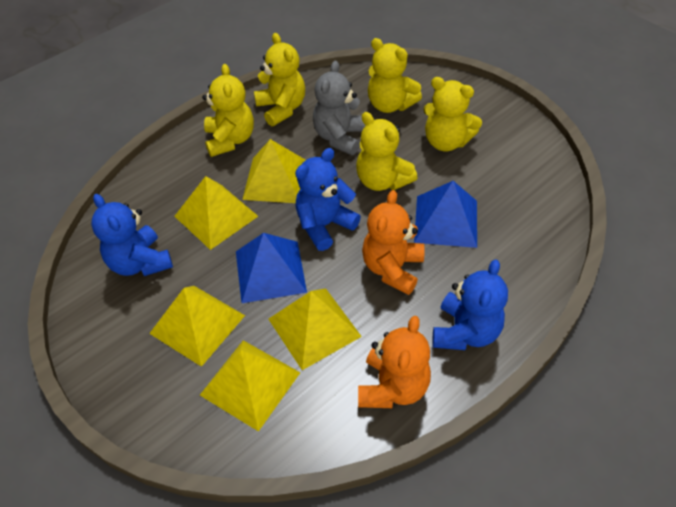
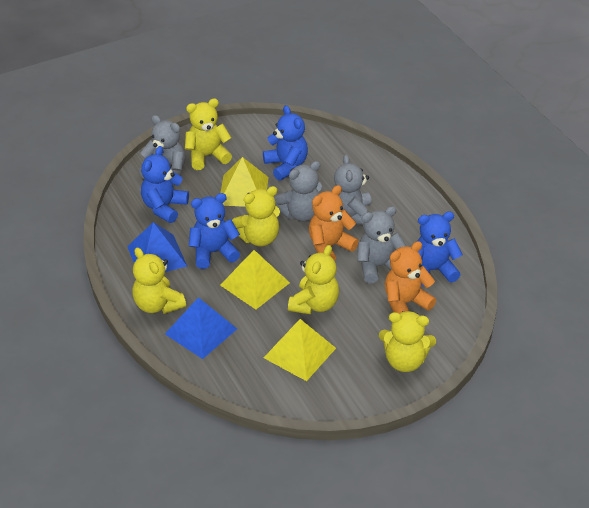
blue teddy bear: [91,194,173,276] [295,148,361,251] [432,259,508,350] = 3 -> [141,146,189,223] [189,193,240,269] [263,105,308,181] [417,212,463,286] = 4
grey teddy bear: [313,61,366,155] = 1 -> [139,115,185,188] [275,161,322,221] [334,154,372,225] [357,206,407,283] = 4
yellow pyramid: [149,286,245,367] [174,176,258,250] [200,340,300,432] [242,139,305,203] [269,288,362,370] = 5 -> [220,250,290,309] [221,157,269,207] [264,319,336,381] = 3

